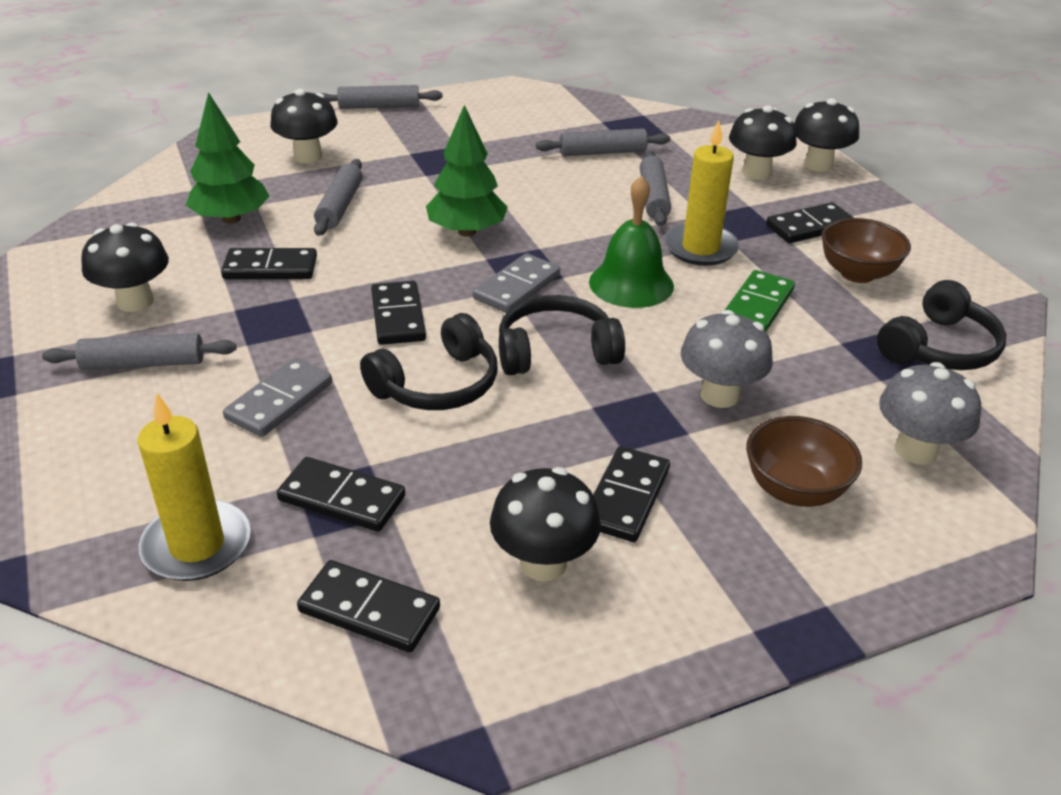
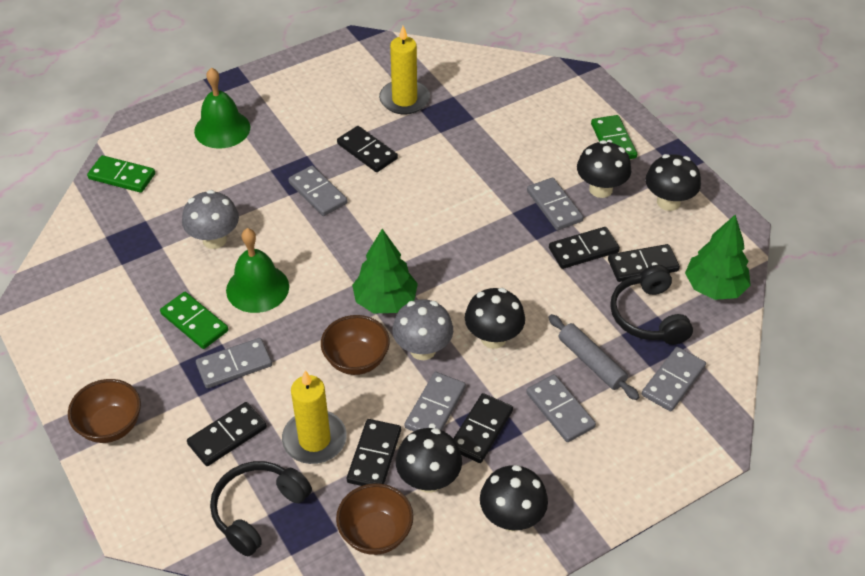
black headphones: [360,313,498,410] [499,295,625,375] [877,280,1006,370] = 3 -> [210,461,312,556] [610,265,693,345] = 2
brown bowl: [746,416,862,507] [821,218,911,283] = 2 -> [68,379,141,443] [321,315,390,375] [336,483,413,555] = 3
green bell: [589,176,674,308] = 1 -> [194,68,250,149] [226,228,289,313] = 2
green domino: [725,270,795,331] = 1 -> [87,155,155,193] [160,292,228,349] [591,115,637,159] = 3
grey domino: [223,358,332,437] [473,253,560,313] = 2 -> [196,338,272,388] [288,165,348,216] [405,372,466,432] [526,374,596,442] [527,178,584,230] [642,347,706,412] = 6
grey rolling pin: [42,333,237,370] [314,159,363,236] [321,85,443,109] [536,128,670,156] [640,151,671,226] = 5 -> [548,314,639,400] = 1

